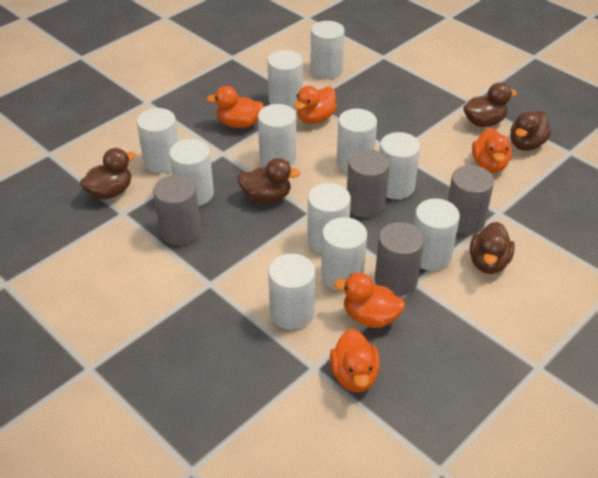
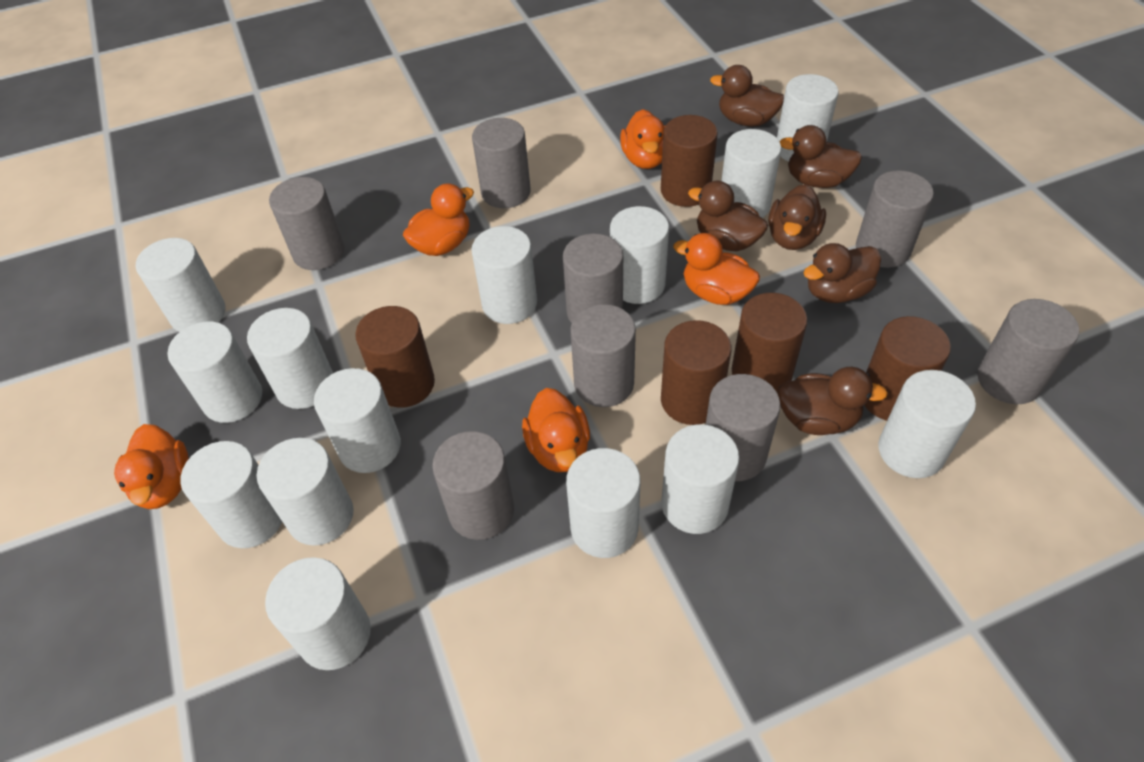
brown cylinder: none = 0 -> [355,306,435,408] [661,115,718,207] [661,320,731,425] [732,293,807,394] [864,316,951,421] = 5
brown duck: [80,148,136,200] [237,158,301,203] [463,82,517,127] [470,222,515,274] [510,111,551,151] = 5 -> [688,181,768,251] [710,65,784,127] [768,184,826,250] [777,367,888,435] [780,125,862,188] [803,243,881,303] = 6
grey cylinder: [153,175,201,246] [347,149,389,218] [375,222,424,296] [448,165,494,235] = 4 -> [269,177,345,270] [432,431,514,540] [472,118,531,208] [563,233,623,323] [570,304,636,407] [706,374,780,481] [856,170,934,268] [977,299,1079,404] = 8
white cylinder: [137,108,179,173] [169,139,214,206] [258,104,296,166] [268,50,303,110] [268,254,315,330] [307,183,351,253] [310,21,345,79] [321,217,367,291] [337,109,377,173] [379,132,420,200] [414,199,460,271] = 11 -> [136,238,225,332] [167,321,262,423] [180,441,282,548] [247,308,333,409] [256,438,354,546] [265,557,371,670] [314,368,401,473] [471,226,537,324] [566,448,641,558] [610,206,669,304] [661,424,739,534] [721,129,781,218] [777,74,838,161] [878,370,976,478] = 14

